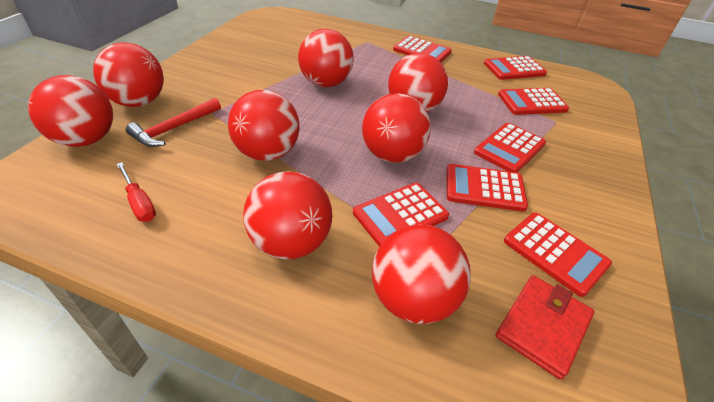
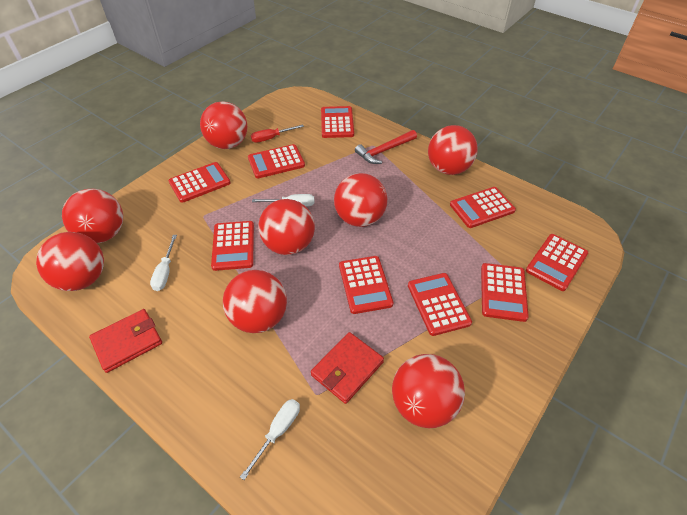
red calculator: [353,183,449,247] [393,36,452,63] [447,164,528,212] [474,123,546,173] [484,56,547,80] [498,88,569,115] [504,213,612,297] = 7 -> [168,162,230,203] [211,221,254,271] [248,144,305,178] [321,106,354,138] [339,256,393,314] [408,273,472,336] [450,187,516,228] [481,263,529,322] [526,234,588,291] = 9
red wallet: [495,275,594,380] = 1 -> [89,309,162,373] [311,332,384,404] = 2
white screwdriver: none = 0 -> [150,235,177,291] [240,399,300,480] [252,194,314,207] = 3

